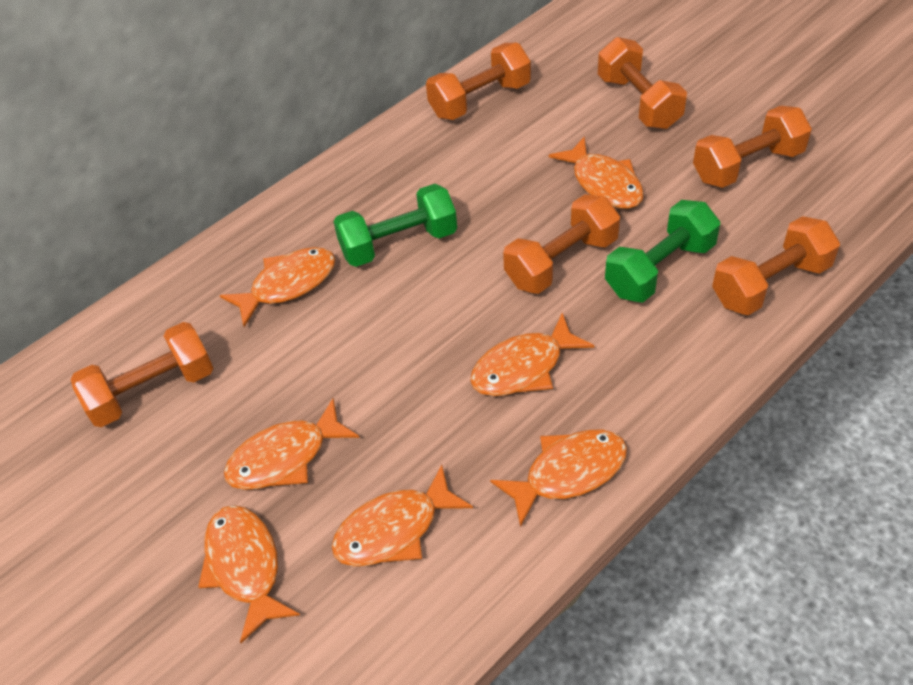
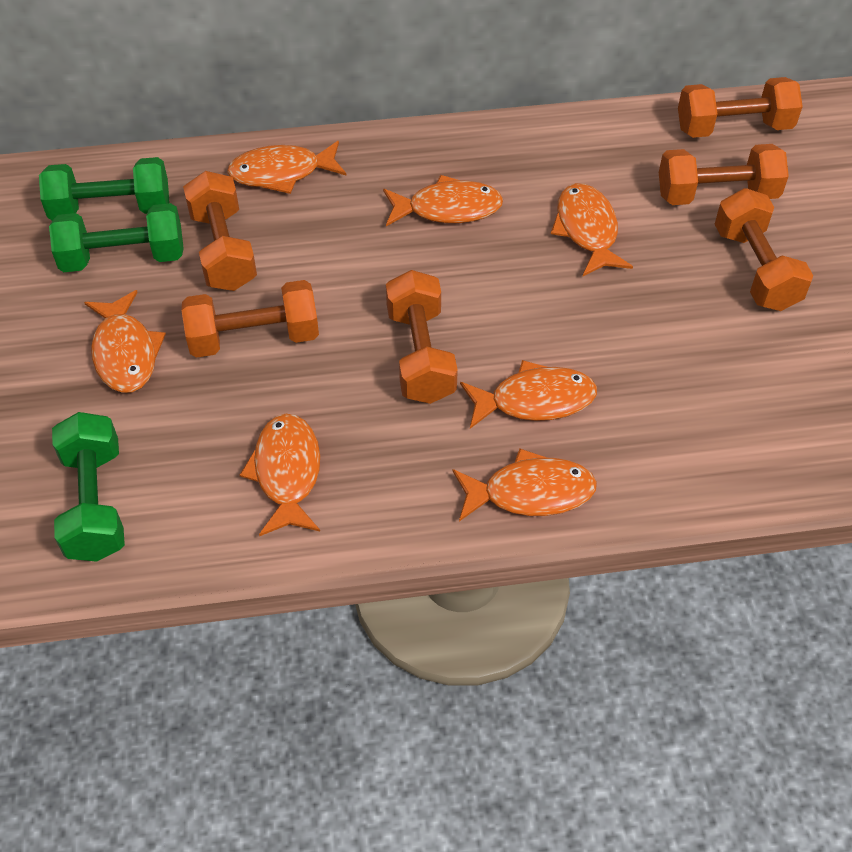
green dumbbell: [333,184,457,267] [605,200,720,302] = 2 -> [39,157,169,220] [49,203,184,272] [52,412,125,562] = 3

